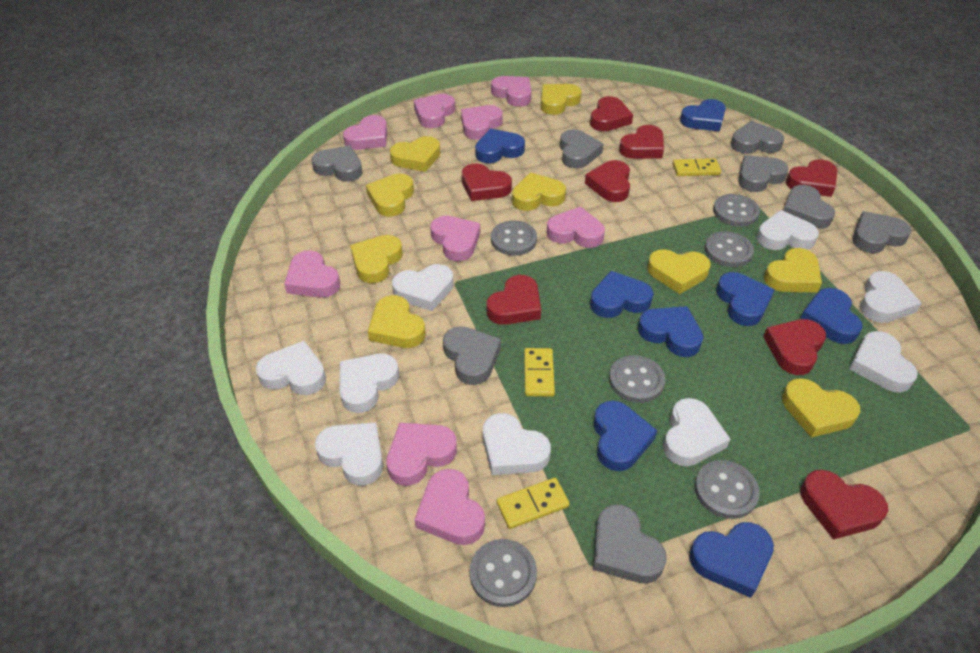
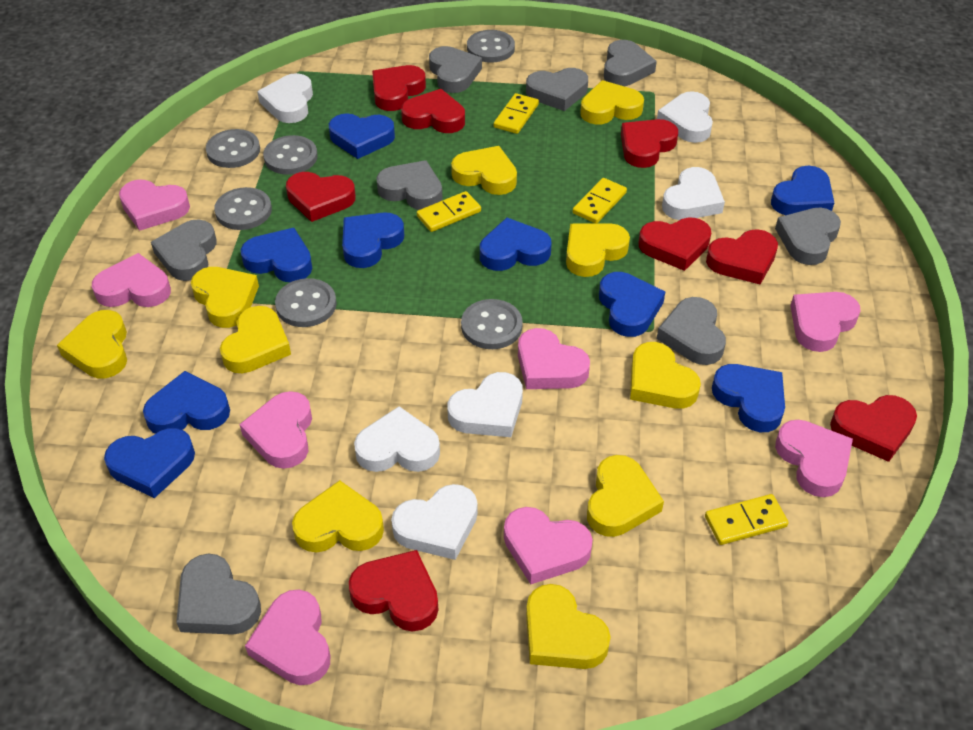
blue heart: [475,129,525,163] [590,271,654,318] [593,401,657,471] [638,306,704,357] [680,99,726,131] [689,522,774,598] [716,272,775,326] [800,288,863,344] = 8 -> [104,428,195,498] [143,371,230,434] [241,228,312,282] [329,113,395,159] [342,212,404,268] [480,218,552,271] [599,272,665,337] [712,364,785,432] [771,166,834,215] = 9
pink heart: [284,250,340,298] [343,115,387,150] [386,423,457,486] [413,94,455,128] [415,469,485,545] [430,216,480,261] [461,105,503,140] [491,76,531,107] [547,207,605,248] = 9 -> [92,253,171,307] [119,180,190,231] [239,391,312,469] [245,590,330,685] [504,507,593,584] [518,328,590,389] [775,420,853,497] [790,292,860,352] = 8
white heart: [256,341,326,395] [315,422,383,486] [339,354,399,413] [392,264,454,311] [483,413,551,475] [663,398,730,466] [757,210,819,250] [849,331,918,392] [860,271,922,323] = 9 -> [257,73,313,123] [354,406,440,472] [391,484,478,560] [447,372,523,437] [657,91,713,143] [662,167,725,220] = 6
yellow domino: [497,478,570,529] [524,348,555,397] [673,158,721,176] = 3 -> [417,191,481,232] [494,93,539,134] [573,178,627,223] [705,494,789,545] = 4
yellow heart: [350,235,403,283] [366,174,414,217] [368,295,426,348] [390,136,440,172] [512,172,566,211] [541,84,582,115] [647,249,711,294] [764,248,822,292] [782,378,860,438] = 9 -> [57,310,127,378] [191,267,259,328] [220,306,291,373] [292,480,384,552] [451,146,517,195] [526,584,611,669] [566,223,630,277] [580,80,644,124] [587,455,664,537] [630,342,701,409] = 10

